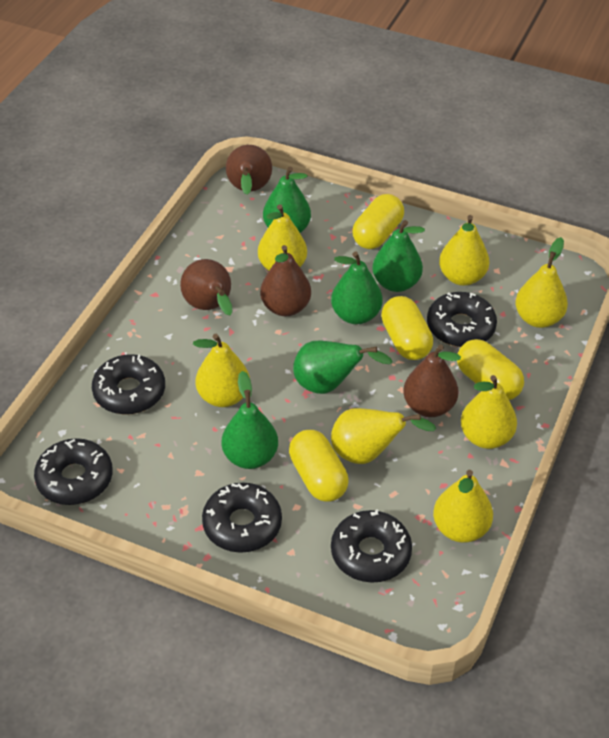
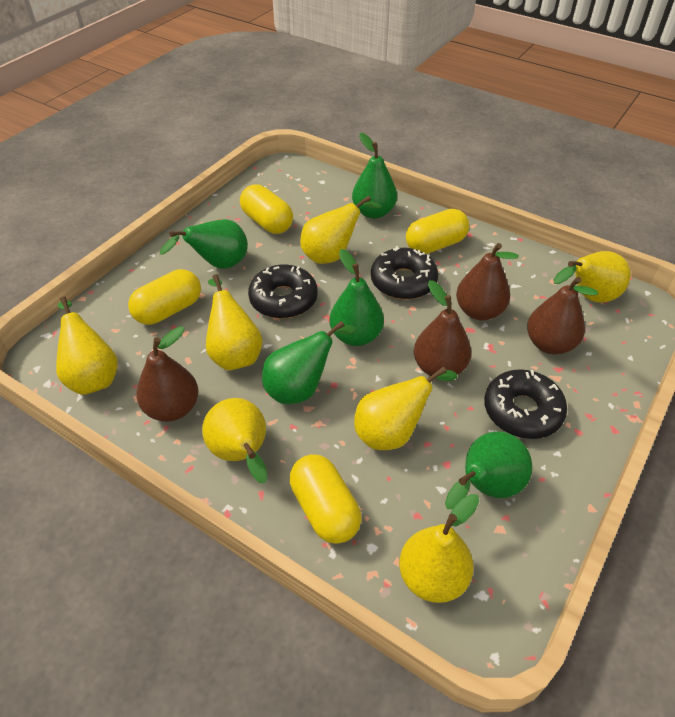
black donut: [34,438,113,505] [92,354,165,415] [202,482,282,553] [331,509,412,583] [427,292,497,347] = 5 -> [248,264,318,319] [371,246,439,300] [484,369,567,439] = 3

